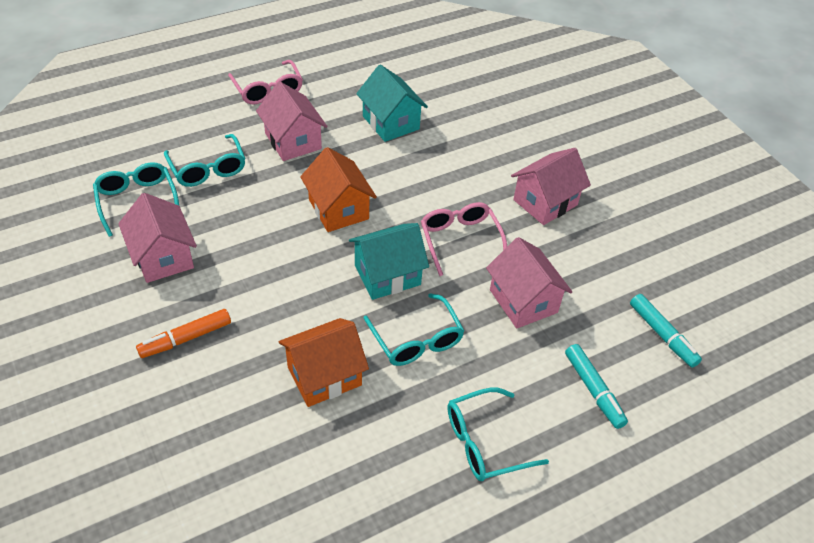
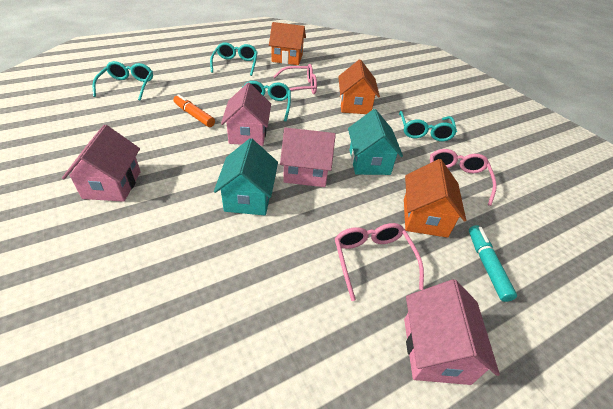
orange house: [279,318,369,407] [300,147,377,232] = 2 -> [269,22,306,65] [338,59,380,114] [404,159,466,238] = 3
pink glasses: [228,60,303,105] [421,202,507,276] = 2 -> [273,64,317,94] [335,223,424,301] [430,149,497,206] = 3
turquoise marker: [565,344,628,429] [630,294,702,368] = 2 -> [469,225,517,302] = 1

